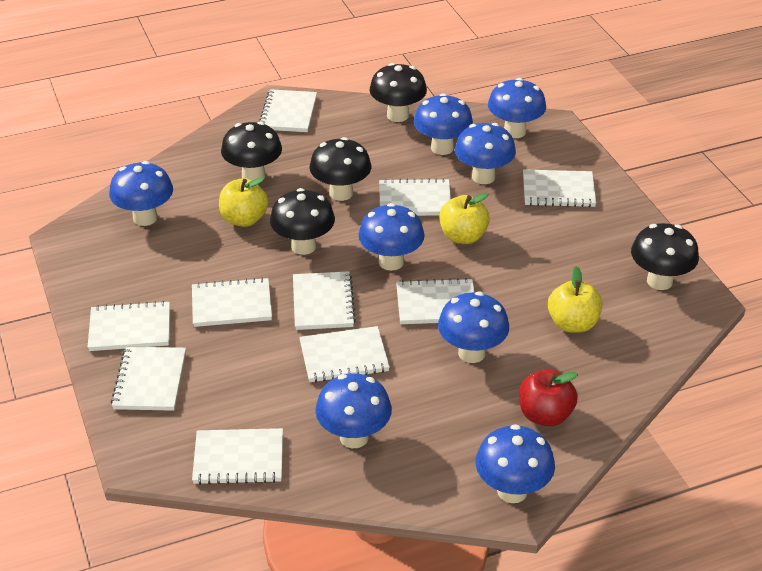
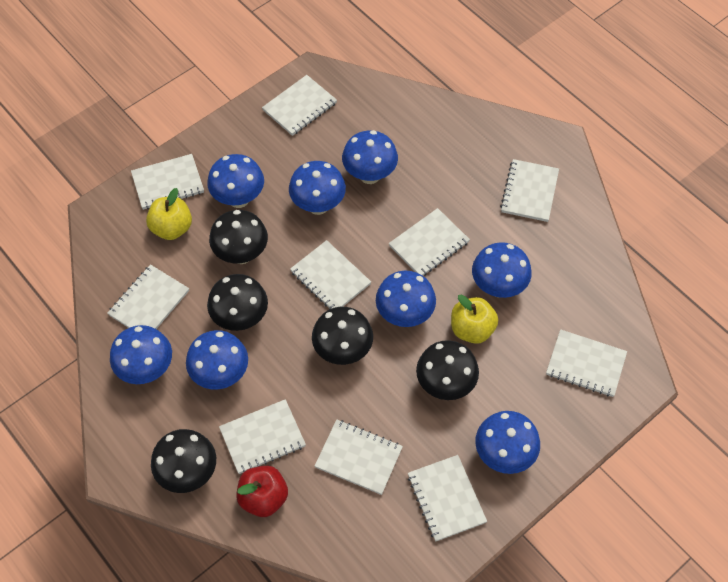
yellow apple: [219,178,268,227] [439,193,490,244] [548,266,602,333] = 3 -> [146,188,192,240] [451,294,498,344] = 2

